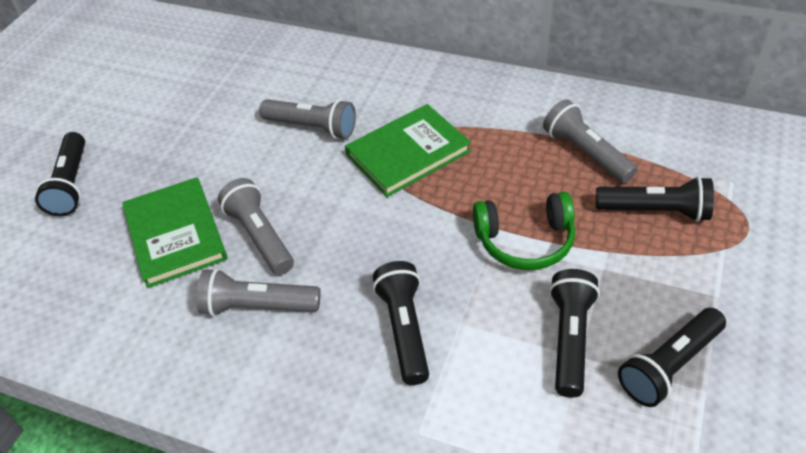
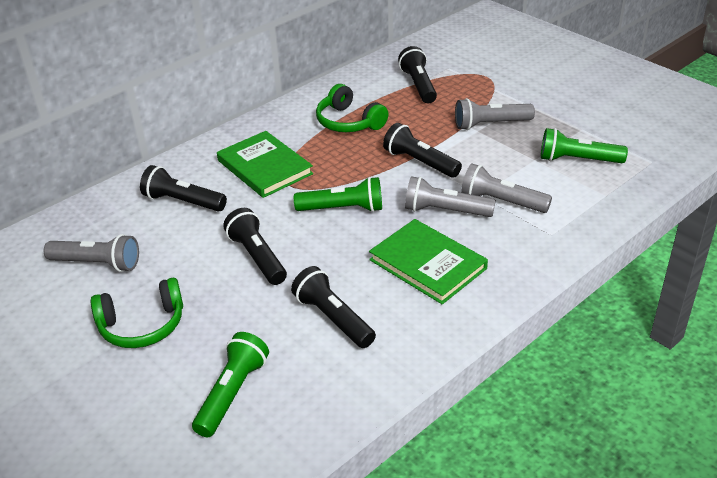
green flashlight: none = 0 -> [192,332,269,437] [294,177,382,212] [541,128,628,163] = 3
green headphones: [473,192,575,270] = 1 -> [91,278,183,348] [316,84,388,132] = 2

